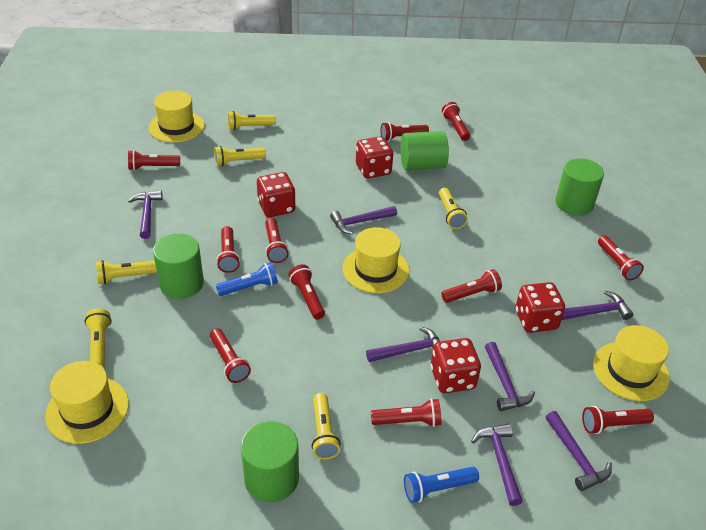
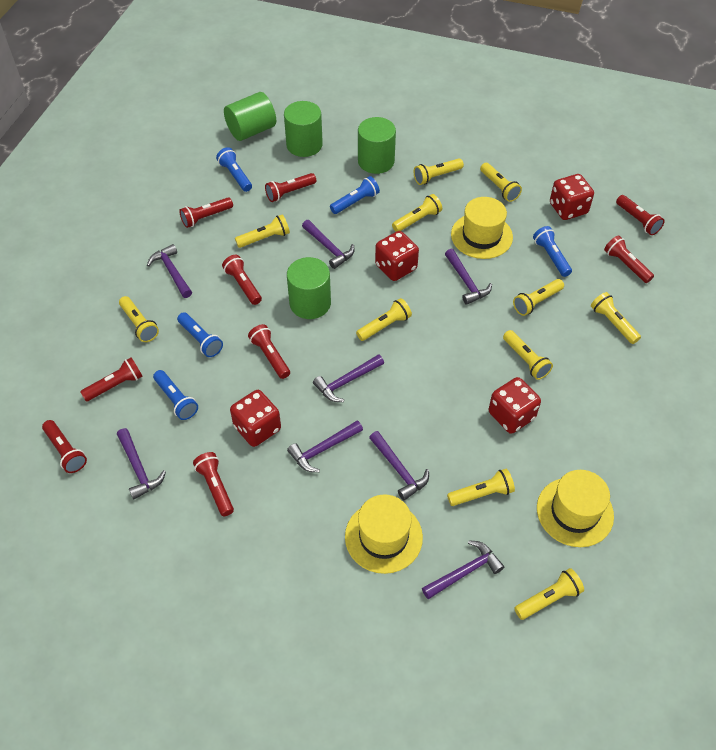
blue flashlight: [216,262,278,296] [404,467,479,503] = 2 -> [153,370,198,420] [177,312,223,357] [216,147,252,192] [330,176,380,214] [533,226,572,277] = 5
purple hammer: [128,190,163,239] [330,206,397,234] [366,327,440,362] [471,424,523,506] [485,342,535,411] [546,411,612,491] [562,291,633,320] = 7 -> [117,428,166,500] [147,244,192,298] [287,420,363,472] [302,220,354,269] [313,354,384,402] [369,431,429,500] [422,540,504,599] [445,249,492,305] = 8
red flashlight: [128,150,180,171] [210,328,251,383] [216,226,240,273] [265,218,289,263] [288,264,325,320] [371,399,441,427] [381,122,429,141] [441,269,502,303] [442,102,470,141] [582,406,654,434] [598,235,644,280] = 11 -> [42,420,87,473] [80,357,143,401] [179,197,233,228] [193,452,234,516] [222,255,262,305] [248,324,290,379] [265,173,316,202] [604,235,654,283] [616,195,665,235] = 9
yellow flashlight: [85,309,112,368] [96,260,157,284] [214,146,266,166] [228,111,276,130] [312,393,341,459] [439,188,468,229] = 6 -> [119,296,159,342] [235,214,290,248] [356,298,412,341] [392,194,442,231] [414,158,464,185] [447,469,515,506] [480,163,522,202] [503,330,553,380] [513,279,564,316] [514,568,584,620] [591,292,641,344] = 11
yellow hat: [45,361,129,444] [148,91,204,143] [343,227,409,293] [593,325,670,401] = 4 -> [345,494,423,574] [451,197,513,259] [537,470,614,547] = 3

